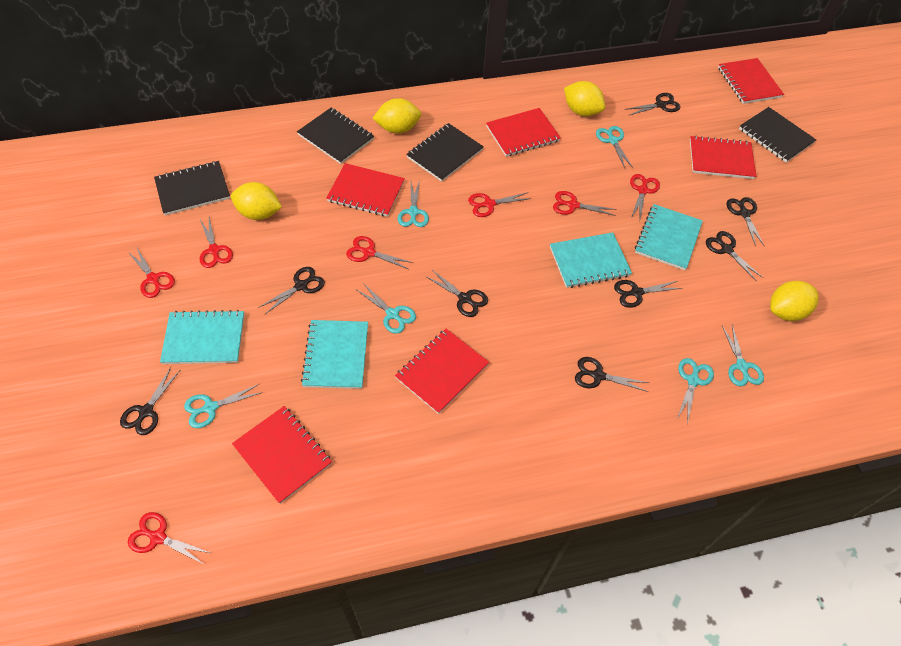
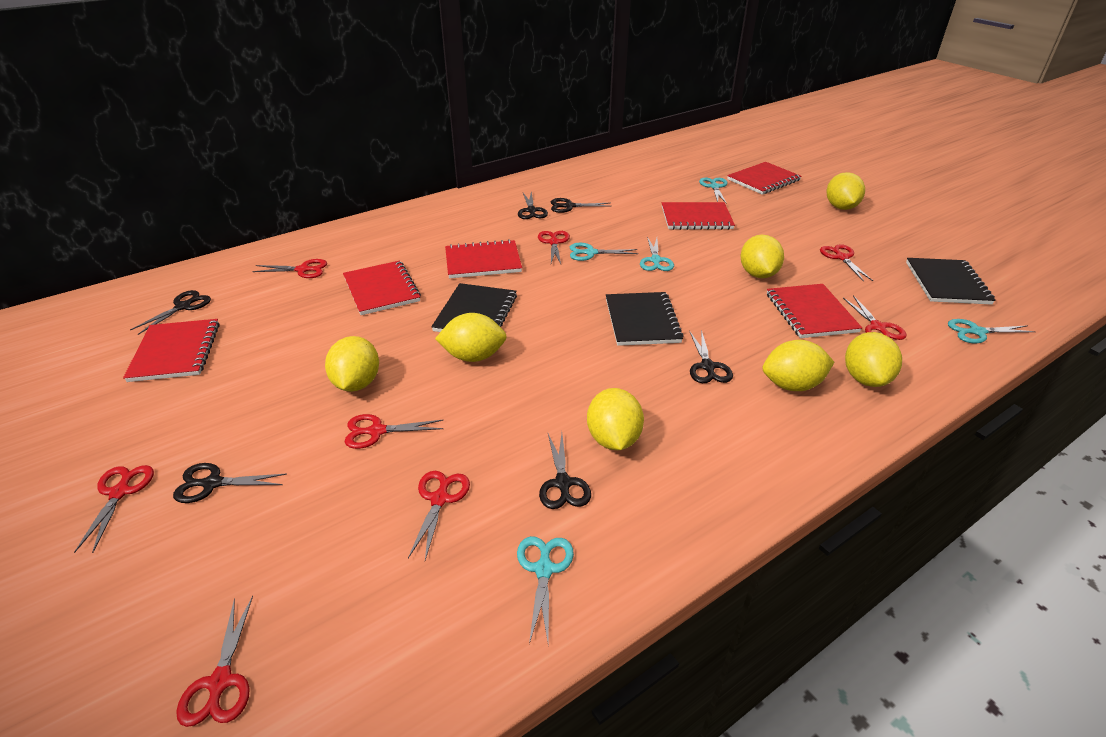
black notebook: [154,161,230,215] [297,108,374,164] [406,123,484,182] [739,107,816,162] = 4 -> [431,283,517,332] [606,292,684,346] [906,258,995,305] = 3
black scissors: [120,367,180,435] [258,267,325,315] [425,270,488,317] [575,357,649,392] [614,280,682,308] [625,93,680,116] [706,231,763,282] [726,197,765,247] = 8 -> [130,290,211,335] [173,463,287,503] [518,192,548,219] [539,433,591,509] [551,198,612,213] [689,330,733,383] = 6
red scissors: [127,246,175,298] [128,512,210,565] [200,217,233,268] [346,236,413,269] [468,192,532,217] [553,191,617,216] [630,174,660,219] = 7 -> [74,465,154,553] [176,596,253,727] [252,259,327,278] [345,414,444,449] [408,471,470,560] [538,231,570,264] [820,244,873,282] [843,295,907,340] = 8
turquoise notebook: [160,310,244,364] [301,320,368,389] [550,232,632,288] [635,204,703,270] = 4 -> none = 0
turquoise scissors: [184,384,263,428] [357,283,416,334] [398,180,429,227] [596,126,633,168] [677,358,714,424] [722,325,764,386] = 6 -> [517,536,574,644] [570,243,638,261] [640,237,674,271] [699,178,728,204] [948,319,1036,343] = 5
yellow lemon: [231,182,282,220] [372,98,421,134] [564,81,605,116] [770,281,819,321] = 4 -> [325,336,379,392] [435,313,507,362] [587,388,644,450] [741,235,784,278] [763,340,834,391] [827,172,865,210] [845,332,902,387] = 7

